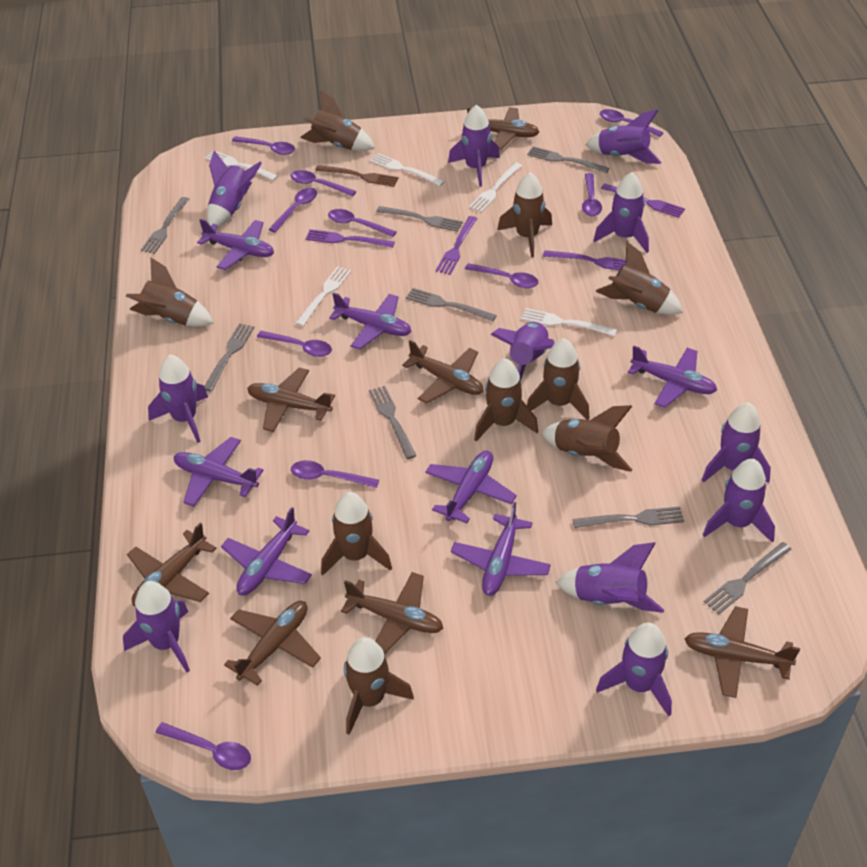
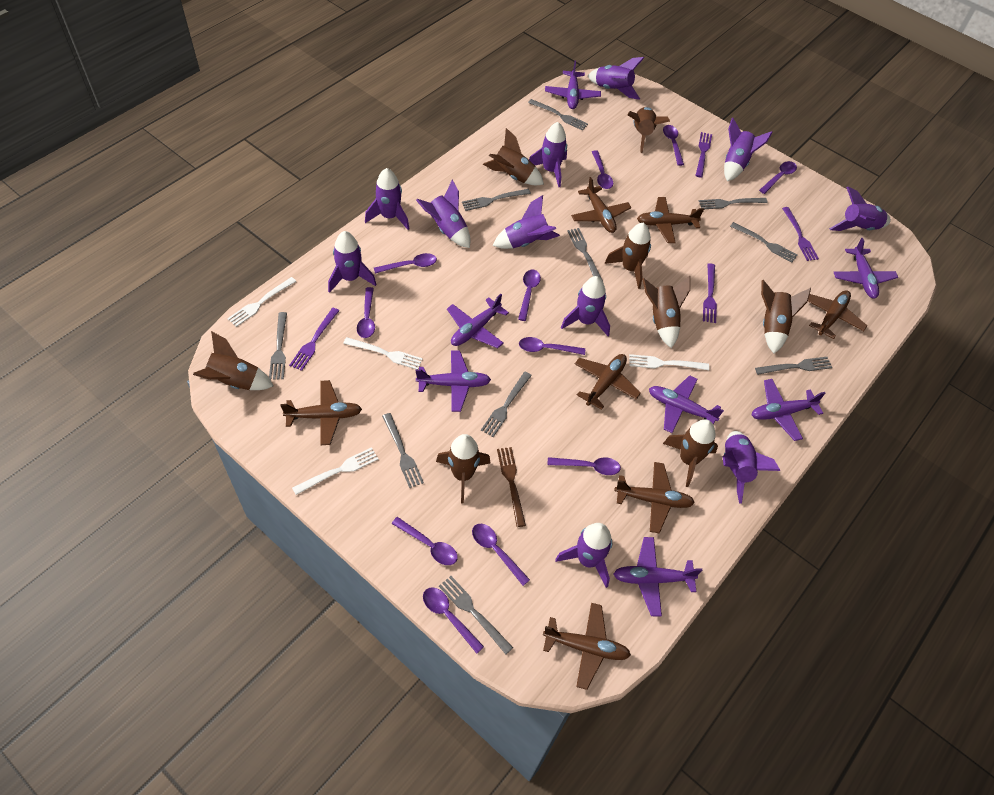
brown rocket: [126,257,213,327] [300,91,375,151] [321,492,392,576] [344,637,414,735] [474,358,538,441] [498,172,552,257] [527,338,590,420] [542,405,632,472] [596,242,683,315] = 9 -> [193,331,274,390] [436,434,491,504] [483,128,544,185] [605,223,651,289] [628,107,670,153] [642,276,690,348] [663,419,718,487] [761,280,811,353] = 8
grey fork: [141,197,189,254] [204,323,254,392] [369,386,417,459] [376,206,463,232] [406,288,497,322] [527,146,609,173] [573,507,684,528] [704,542,792,614] = 8 -> [269,312,287,379] [382,413,424,488] [439,576,513,654] [462,189,531,211] [481,372,532,437] [528,99,588,131] [567,228,603,281] [699,198,768,209] [730,222,797,263] [755,357,832,375] = 10
purple spoon: [156,722,251,770] [232,136,295,155] [257,331,332,357] [268,188,317,233] [290,170,356,197] [291,460,379,488] [328,209,396,237] [465,263,539,288] [582,173,602,216] [600,109,663,137] = 10 -> [357,287,375,338] [374,253,437,273] [391,517,458,565] [423,587,484,654] [472,524,530,586] [518,270,541,321] [519,337,585,355] [547,457,621,475] [592,150,613,189] [663,125,684,166] [759,161,797,194] = 11
white fork: [204,150,278,181] [295,266,352,326] [369,153,445,186] [469,162,522,213] [521,308,617,336] = 5 -> [227,277,297,327] [292,447,378,495] [343,337,423,369] [629,354,709,370] = 4

